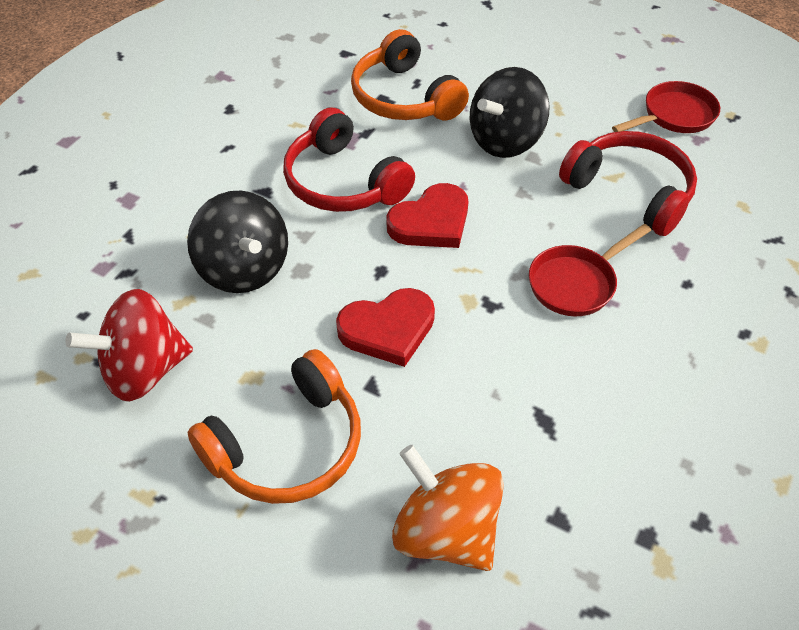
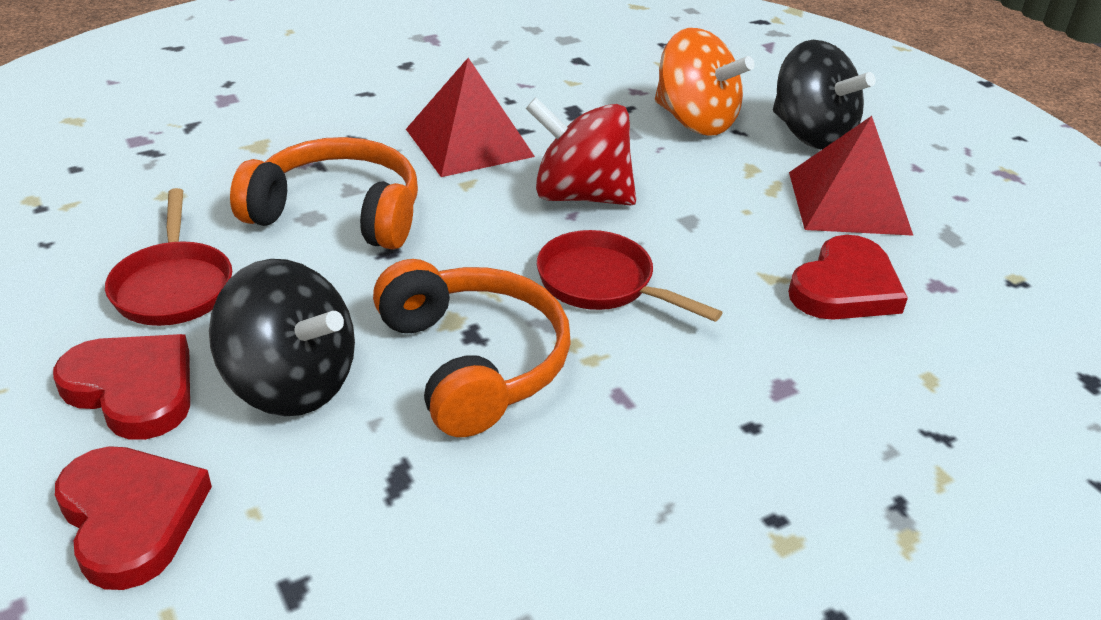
red headphones: [283,107,415,212] [559,131,697,236] = 2 -> none = 0
red heart: [336,288,435,367] [386,183,468,248] = 2 -> [53,334,190,440] [55,446,212,590] [788,235,908,320] = 3
red pyramid: none = 0 -> [406,58,535,177] [789,116,914,236] = 2

